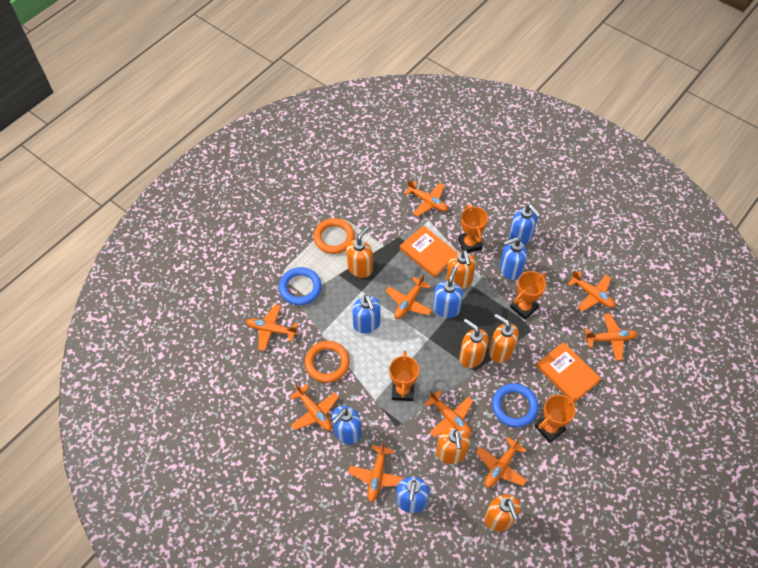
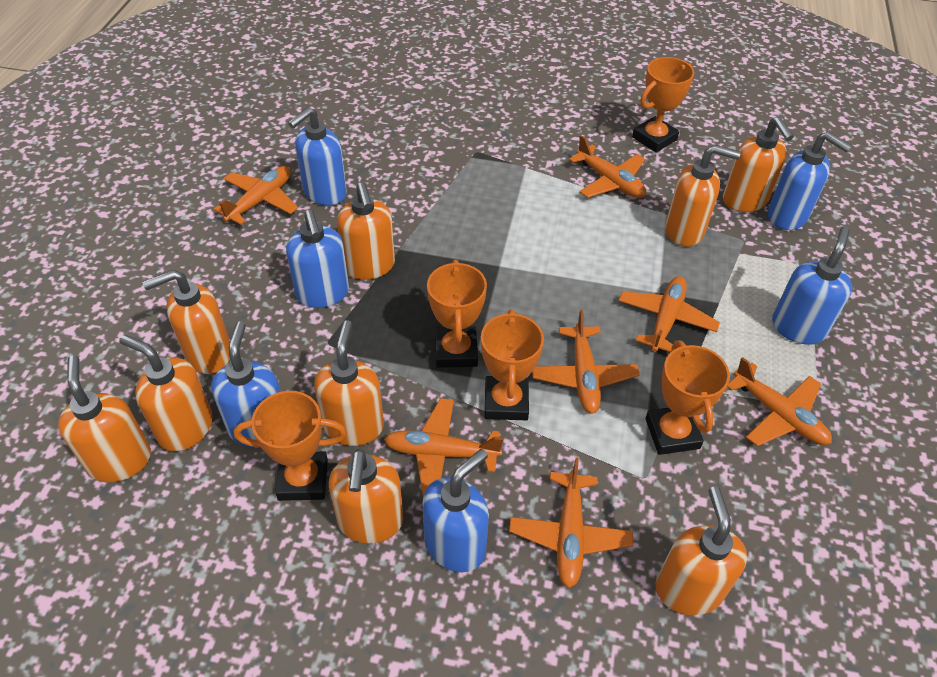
blue ring: [279,267,322,305] [492,383,539,427] = 2 -> none = 0
orange book: [400,225,458,278] [536,342,601,400] = 2 -> none = 0
orange plane: [246,305,298,351] [290,384,339,431] [348,441,404,502] [386,274,432,319] [404,180,448,217] [424,390,473,437] [476,437,527,488] [568,270,616,312] [584,313,638,361] = 9 -> [214,166,298,225] [384,398,503,496] [509,458,633,588] [532,310,640,414] [569,135,646,198] [618,276,720,352] [727,357,832,446] = 7
orange ring: [305,341,350,383] [313,218,355,254] = 2 -> none = 0
orange soap dispenser: [346,226,373,278] [436,428,470,464] [446,250,476,289] [459,319,489,368] [485,494,521,531] [489,314,519,363] = 6 -> [58,356,151,482] [119,335,213,452] [142,270,230,374] [314,320,384,446] [329,449,403,544] [337,182,395,280] [656,486,747,615] [665,145,741,247] [723,117,794,212] = 9
orange trophy: [389,351,419,401] [458,204,488,253] [510,271,546,320] [535,395,577,443] = 4 -> [234,391,347,501] [427,260,487,368] [481,309,544,420] [632,57,694,153] [645,341,730,455] = 5

